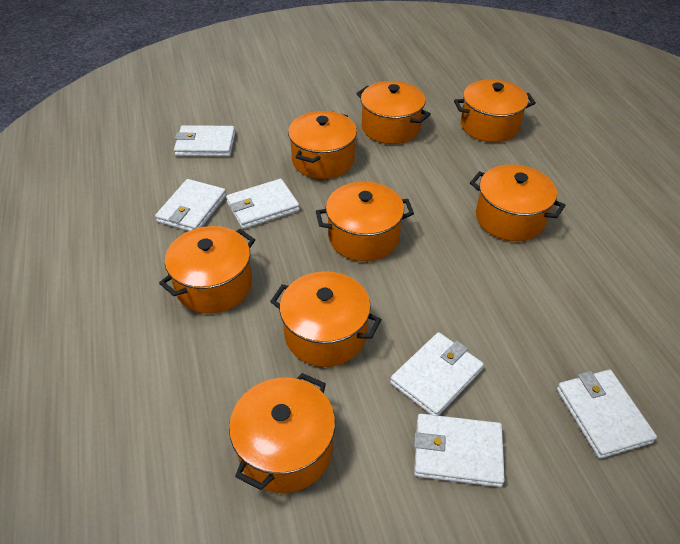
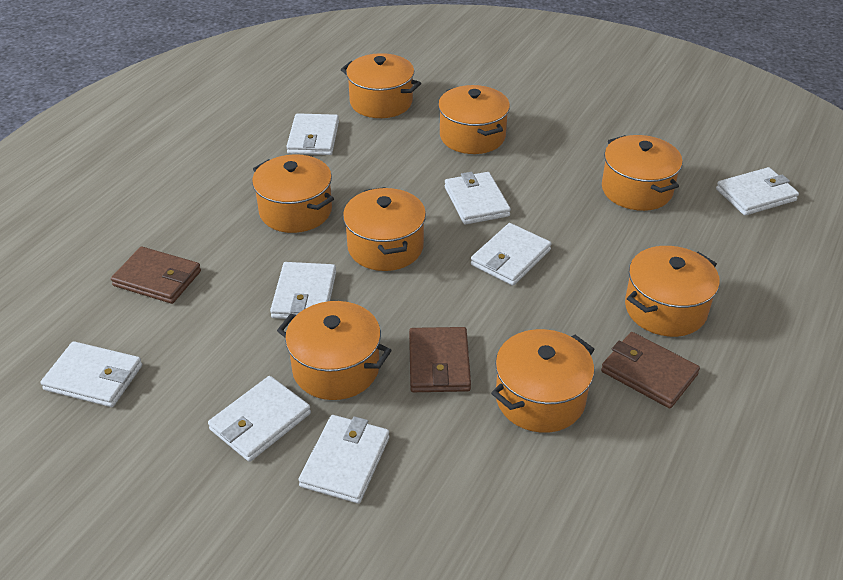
brown wallet: none = 0 -> [111,246,201,304] [409,327,471,392] [601,332,700,409] = 3
white wallet: [155,179,227,231] [174,125,236,157] [226,179,300,229] [390,332,484,416] [414,414,505,487] [557,370,657,459] = 6 -> [40,341,142,407] [208,376,311,462] [270,262,336,319] [286,113,339,155] [298,415,390,503] [445,172,511,225] [471,223,551,286] [716,167,799,215] = 8

